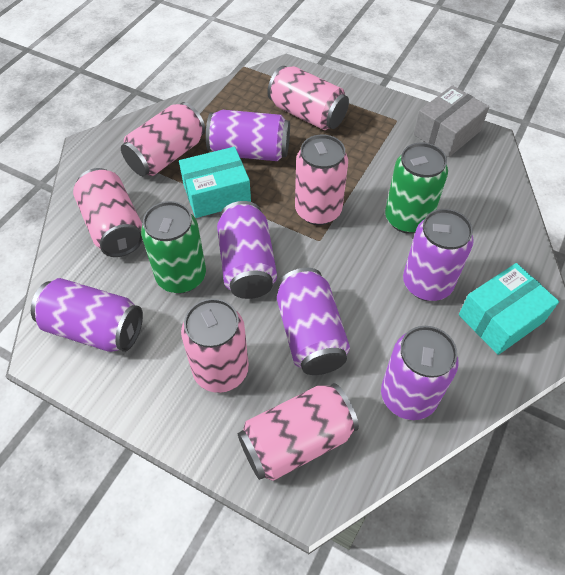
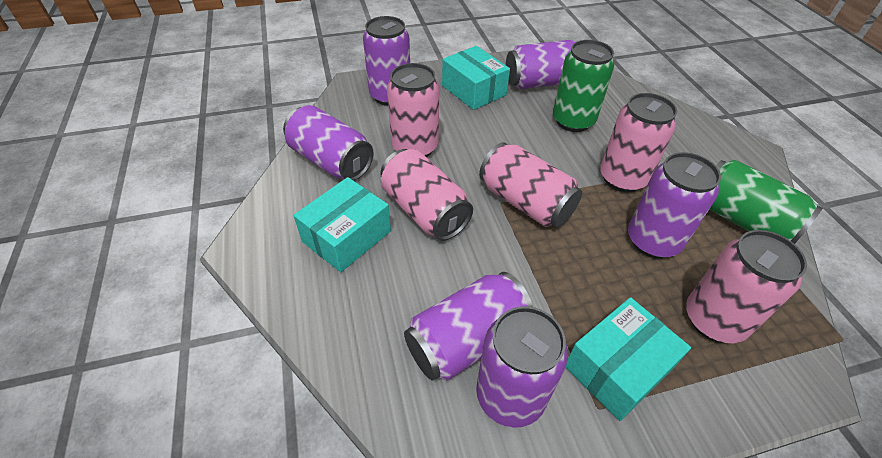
grey box: [414,85,489,157] = 1 -> none = 0
pink can: [73,168,143,257] [121,102,205,176] [181,298,249,393] [238,383,359,481] [267,66,349,130] [295,135,348,225] = 6 -> [380,149,473,241] [387,63,439,157] [479,142,582,227] [600,93,677,192] [686,230,807,343] = 5
turquoise box: [179,147,251,218] [459,263,559,355] = 2 -> [294,177,391,272] [442,46,510,110] [566,297,691,421] = 3

